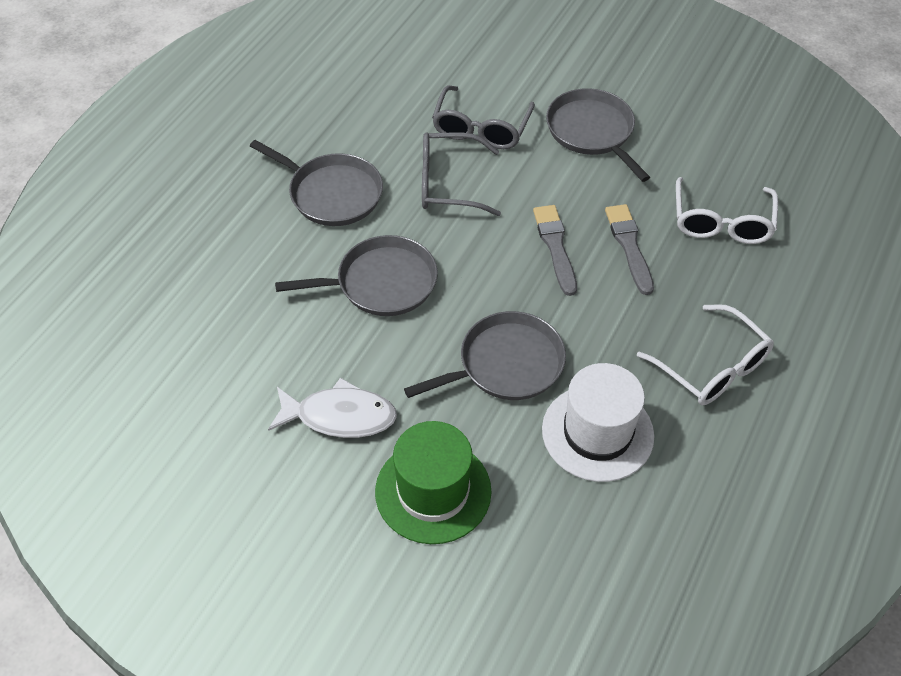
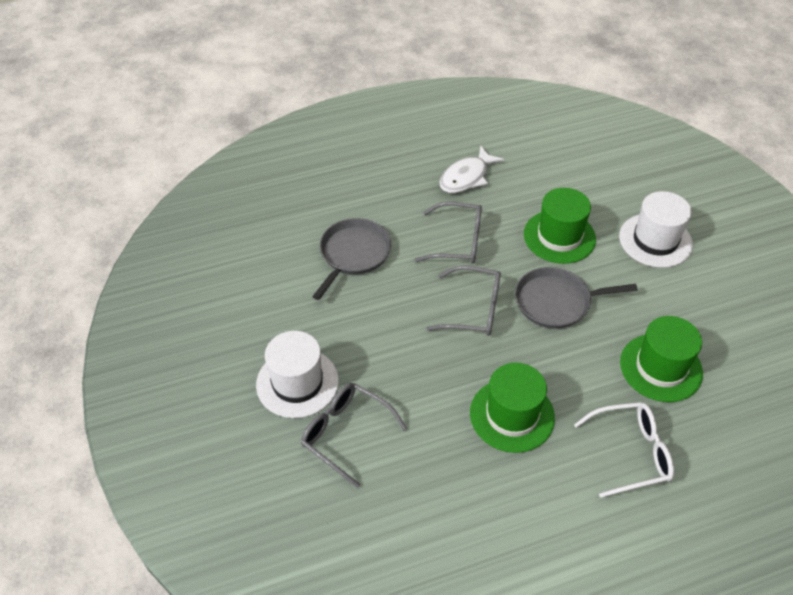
green hat: [375,421,492,544] = 1 -> [470,363,555,453] [524,188,596,264] [620,316,703,402] = 3
grey brush: [533,205,577,296] [605,204,654,295] = 2 -> none = 0
grey glasses: [422,132,501,216] [432,85,535,149] = 2 -> [301,383,407,488] [415,202,482,264] [427,265,501,336] = 3
grey pan: [250,140,383,226] [275,235,438,316] [404,311,566,400] [546,88,650,182] = 4 -> [312,218,391,300] [515,267,638,329] = 2
white glasses: [637,304,774,405] [676,177,778,244] = 2 -> [574,402,674,498] = 1
white hat: [542,363,654,482] = 1 -> [256,331,339,418] [619,191,693,268] = 2

